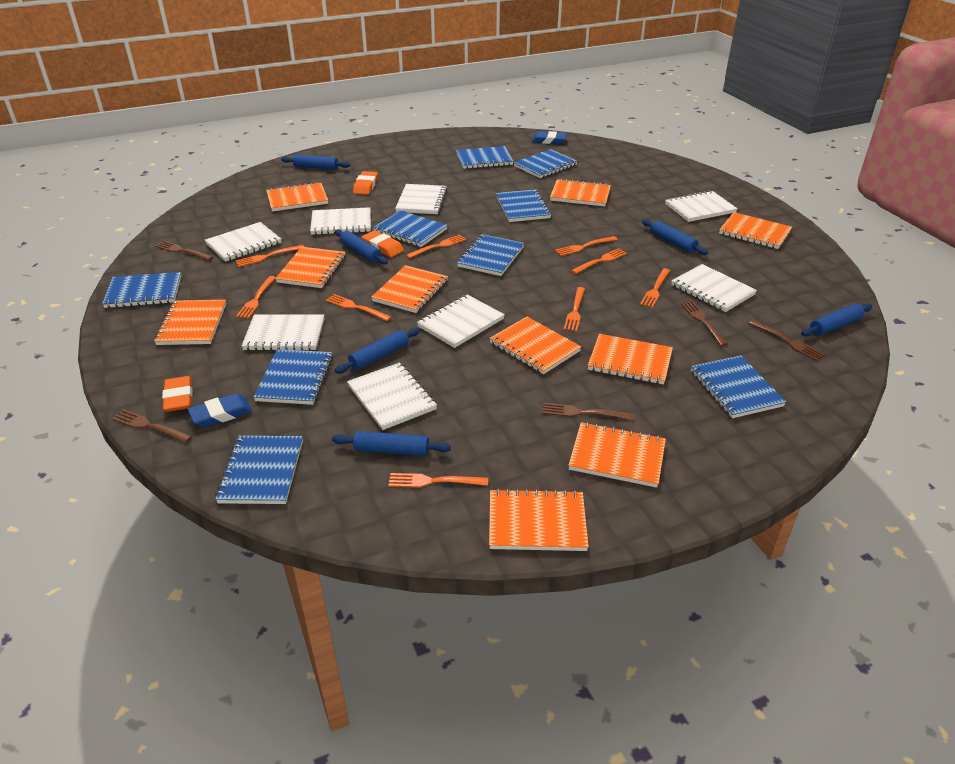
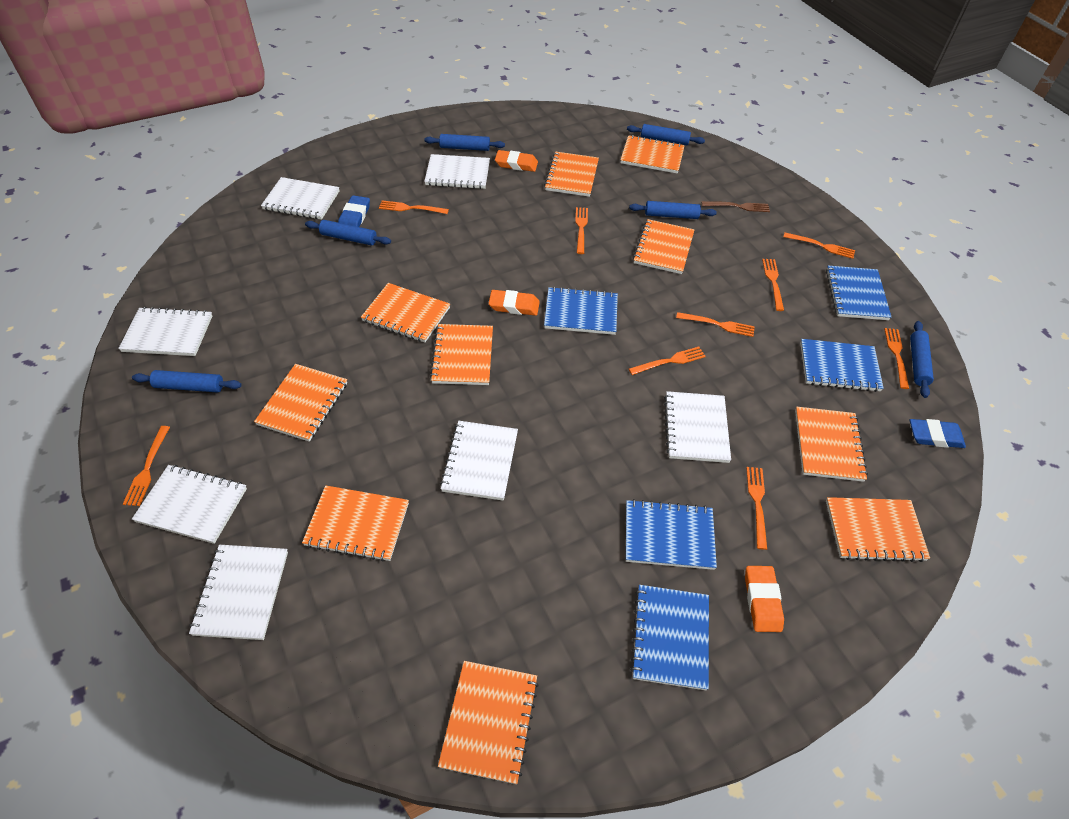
blue notebook: [102,272,181,308] [215,436,303,504] [254,349,333,405] [373,210,448,247] [456,146,513,169] [457,234,524,276] [496,189,552,222] [514,149,577,178] [691,355,786,418] = 9 -> [544,287,618,335] [626,499,717,570] [630,585,709,690] [800,339,884,392] [826,266,891,320] = 5
brown fork: [112,409,192,442] [155,241,213,260] [542,403,634,420] [681,301,728,346] [748,320,825,361] = 5 -> [702,201,770,212] = 1
white notebook: [205,222,282,262] [242,314,324,351] [310,207,371,235] [347,362,437,430] [395,184,447,214] [417,294,505,348] [665,190,738,222] [671,264,757,312] = 8 -> [118,307,212,356] [132,465,247,544] [189,545,288,640] [261,177,339,220] [424,154,490,189] [440,421,518,501] [664,391,731,463] = 7

